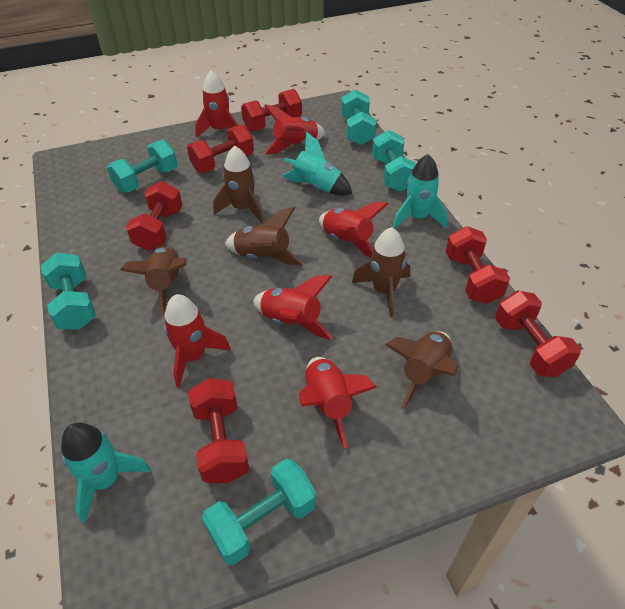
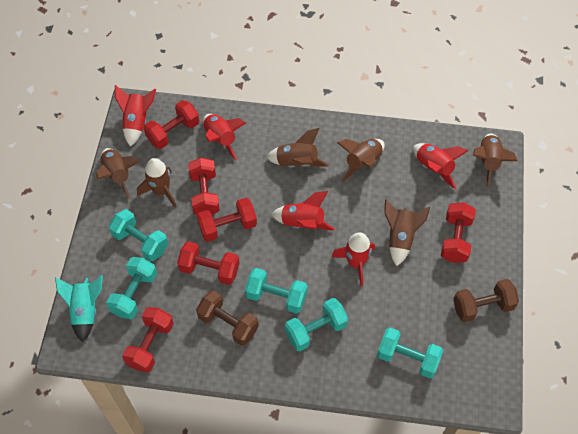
brown dumbbell: none = 0 -> [196,290,259,346] [453,279,519,322] = 2
brown rocket: [120,247,186,316] [213,146,263,223] [225,207,303,265] [352,227,410,317] [385,331,458,409] = 5 -> [96,148,139,199] [137,158,177,208] [266,128,329,167] [337,139,385,181] [384,200,430,266] [473,133,517,188] = 6
red rocket: [164,294,231,387] [195,70,238,138] [253,275,333,340] [264,104,325,154] [299,357,377,448] [319,202,388,258] = 6 -> [115,85,156,147] [203,114,246,160] [271,191,335,231] [332,232,375,286] [413,143,468,189] = 5
turquoise rocket: [61,423,151,523] [282,131,352,195] [393,154,448,228] = 3 -> [55,275,103,343] = 1

